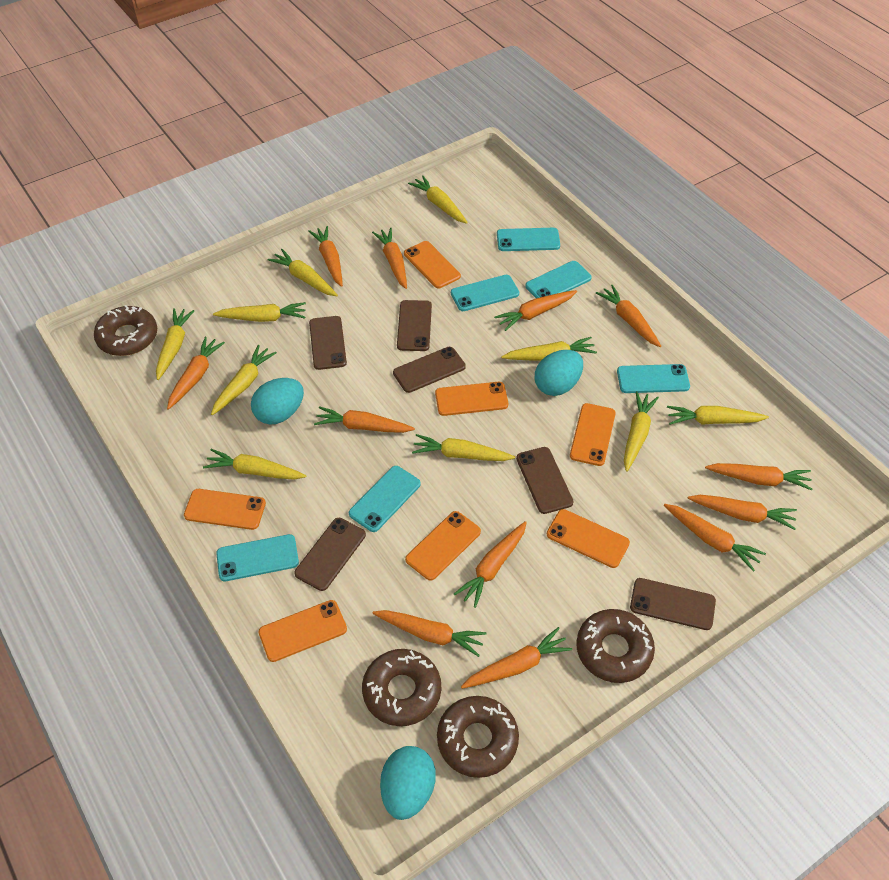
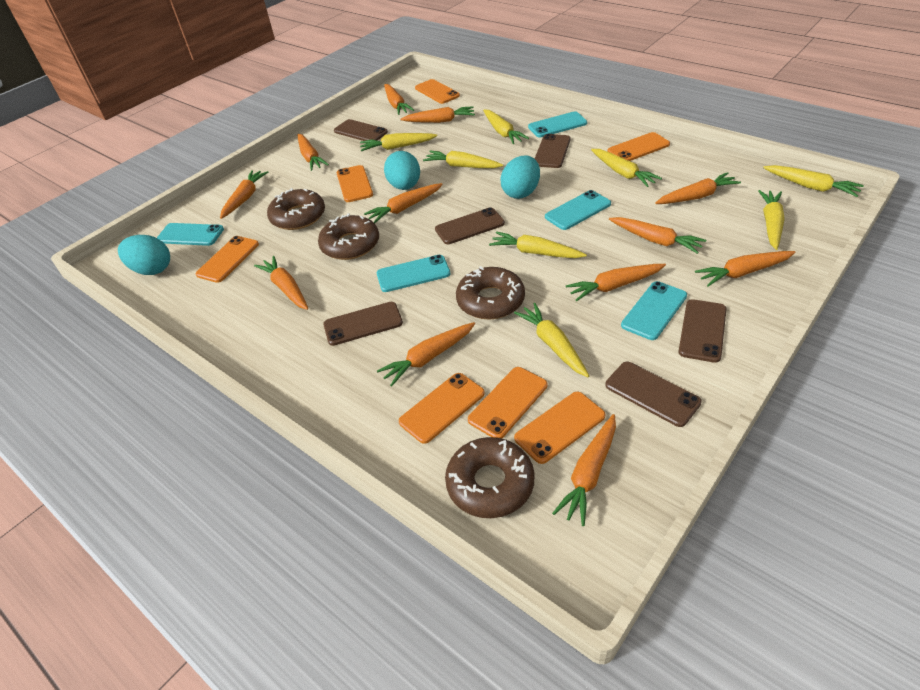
turquoise phone: [216,534,299,581] [349,466,421,532] [451,275,519,311] [497,228,560,251] [525,261,592,298] [617,364,690,393] = 6 -> [157,223,224,246] [377,255,450,292] [528,111,587,137] [545,190,611,230] [621,281,687,340] = 5
yellow carrot: [156,308,194,380] [203,449,306,480] [211,345,277,415] [213,302,306,322] [267,249,338,296] [408,175,468,224] [412,434,515,461] [501,337,597,361] [624,391,659,472] [667,406,769,425] = 10 -> [360,133,437,151] [423,151,503,168] [483,109,529,144] [489,232,587,258] [514,303,589,377] [591,149,662,187] [758,190,784,250] [763,165,864,197] = 8

